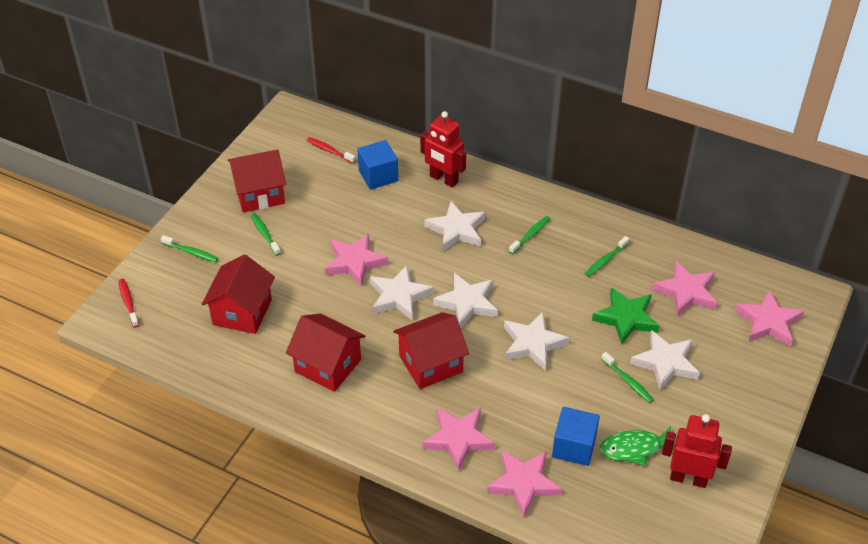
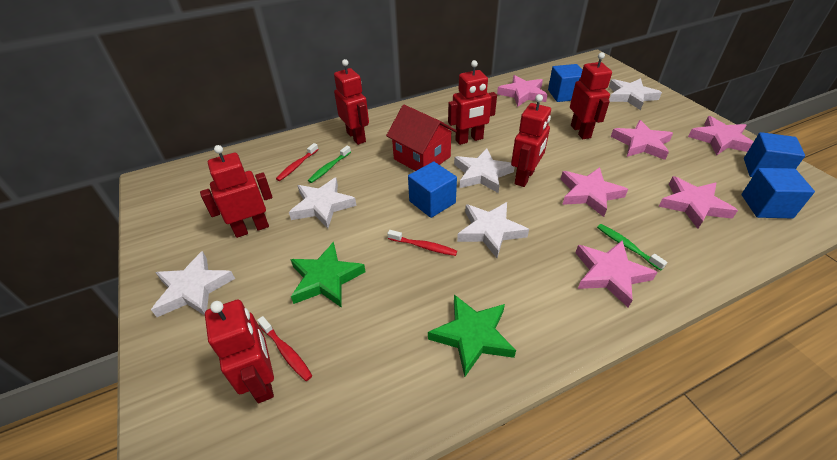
blue cube: [357,140,398,190] [552,407,600,466] = 2 -> [408,161,457,218] [548,64,582,102] [741,168,815,218] [744,132,805,177] = 4
green fish: [600,426,675,466] = 1 -> none = 0
green star: [592,287,660,345] = 1 -> [290,242,366,308] [428,295,516,377] = 2
green toothbrush: [161,235,218,262] [251,213,281,256] [509,216,550,254] [585,236,630,277] [601,352,654,403] = 5 -> [308,146,351,183] [597,224,667,271] = 2
pink star: [325,233,388,287] [422,408,495,471] [487,450,562,517] [652,261,718,316] [735,290,804,347] = 5 -> [497,75,548,107] [561,167,628,217] [575,240,657,308] [611,120,673,160] [658,176,738,229] [688,116,754,155] = 6
red house: [202,254,275,334] [228,150,286,212] [286,313,365,392] [393,312,469,389] = 4 -> [386,105,457,171] = 1
red robot: [420,111,466,187] [662,414,732,488] = 2 -> [200,145,273,238] [205,300,274,403] [334,59,369,145] [448,60,497,145] [511,94,551,187] [570,52,612,139] = 6
red toothbrush: [118,279,139,328] [307,137,356,163] = 2 -> [257,316,313,381] [276,143,318,181] [387,230,457,256] = 3

